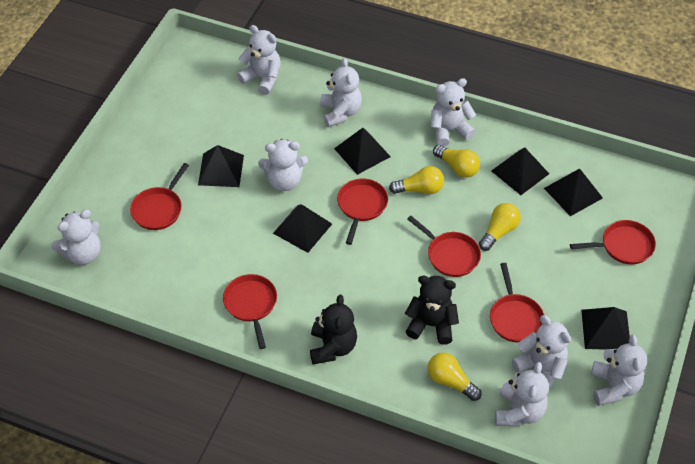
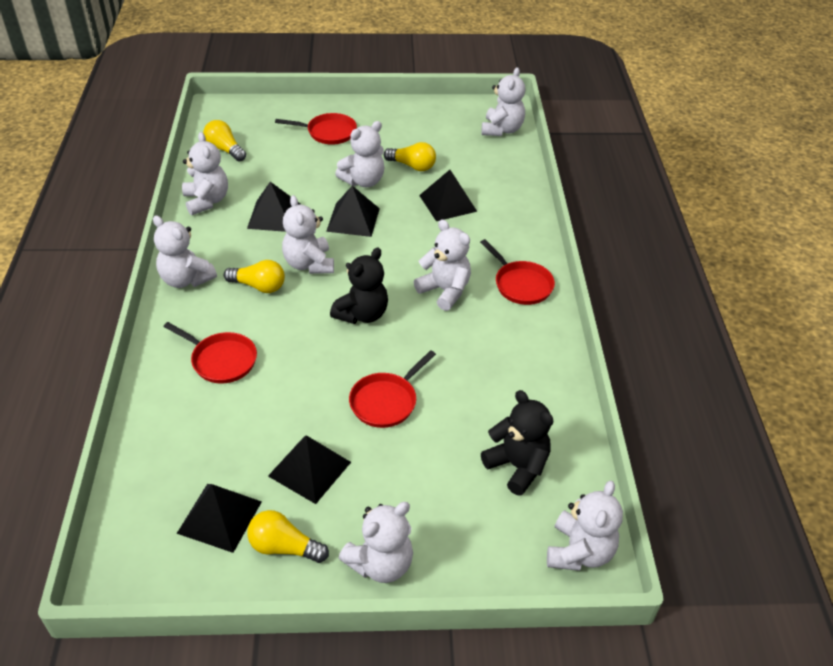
black pyramid: [198,145,244,187] [273,204,332,253] [334,128,391,175] [491,148,549,195] [544,168,603,216] [581,307,630,350] = 6 -> [176,484,262,553] [247,182,301,232] [268,435,351,504] [326,186,380,237] [419,170,477,221] = 5
red pan: [130,163,189,230] [223,274,277,349] [337,179,388,245] [407,216,481,277] [490,263,544,343] [570,220,656,265] = 6 -> [163,322,257,384] [275,113,357,144] [349,350,436,428] [480,239,555,305] = 4

